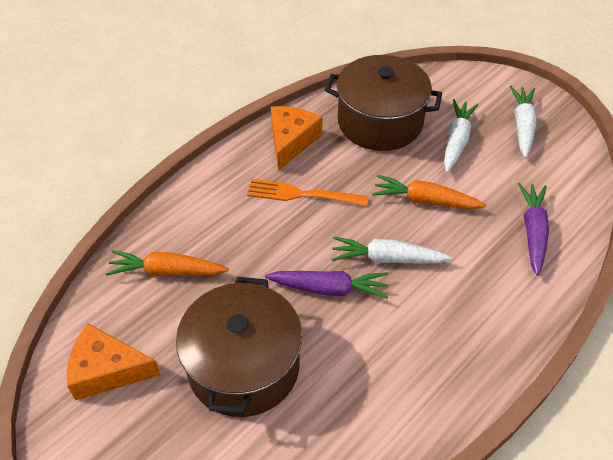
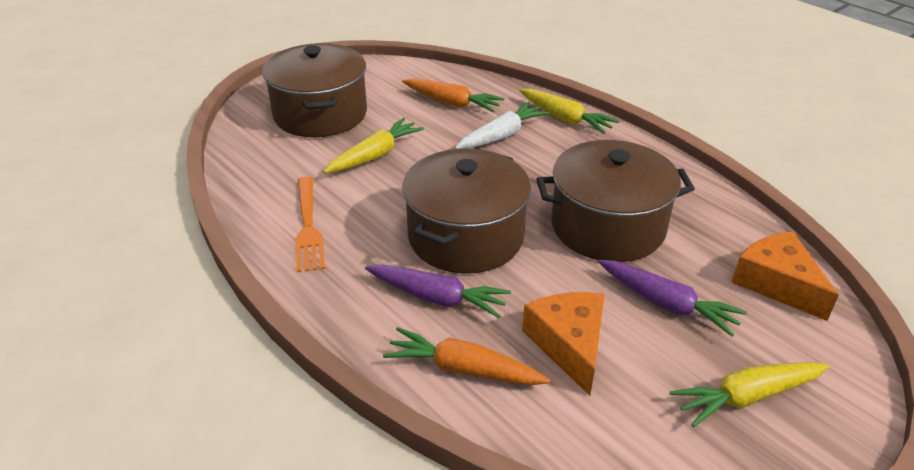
brown pot: [176,277,302,417] [325,55,442,151] = 2 -> [262,43,367,137] [402,149,531,273] [537,140,695,262] = 3
white carrot: [332,236,453,263] [444,99,478,173] [510,86,537,158] = 3 -> [455,102,549,149] = 1
yellow carrot: none = 0 -> [323,118,424,173] [519,89,619,134] [669,362,830,427] = 3

